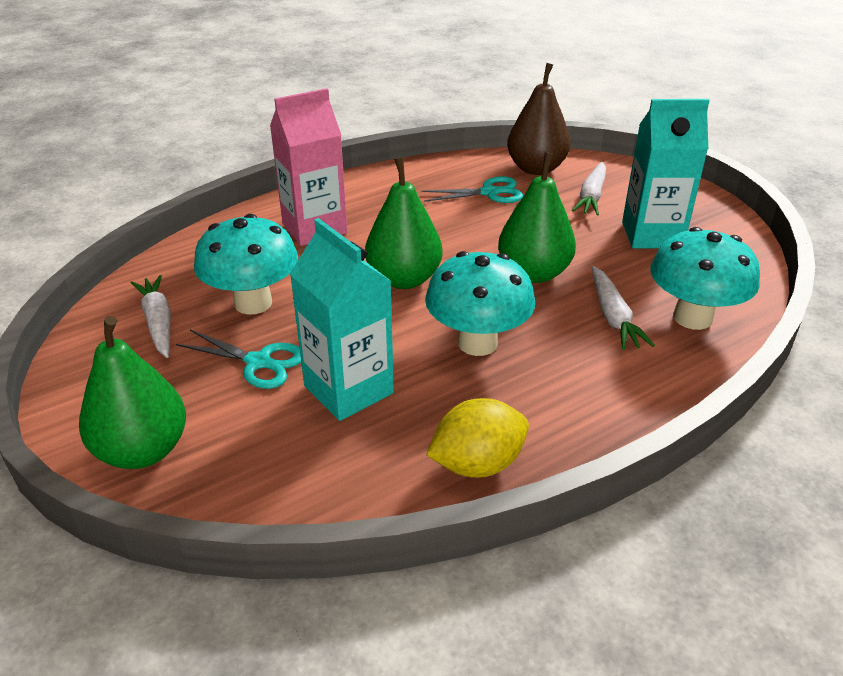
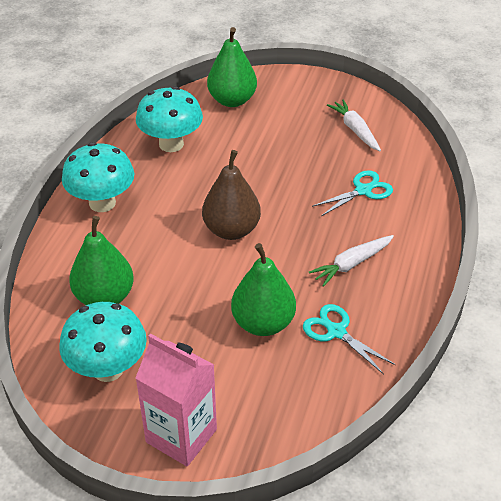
turquoise carton: [290,218,394,421] [622,99,710,248] = 2 -> none = 0
white carrot: [130,275,171,358] [572,162,606,216] [592,266,655,350] = 3 -> [309,235,394,287] [327,99,381,151] = 2
yellow lemon: [426,398,529,478] = 1 -> none = 0

